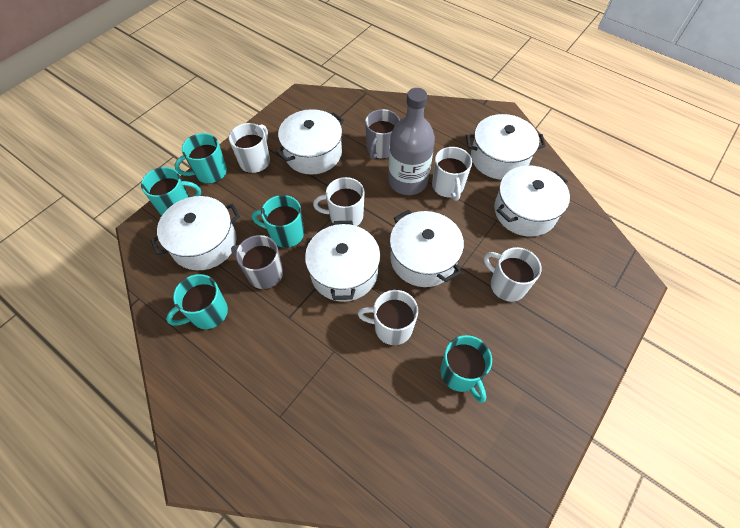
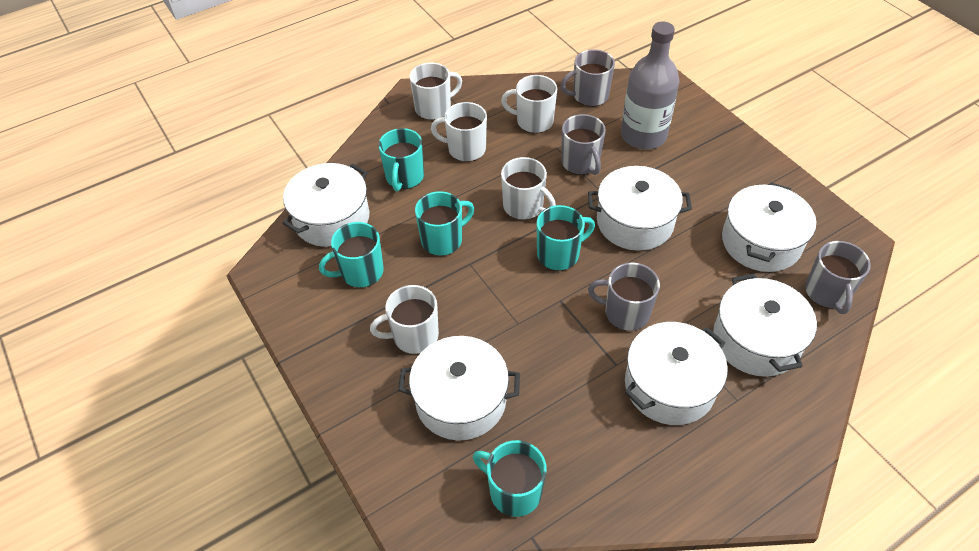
grey mug: [231,235,283,289] [365,109,400,159] = 2 -> [560,49,615,107] [561,114,606,175] [588,263,660,331] [805,241,871,314] = 4

